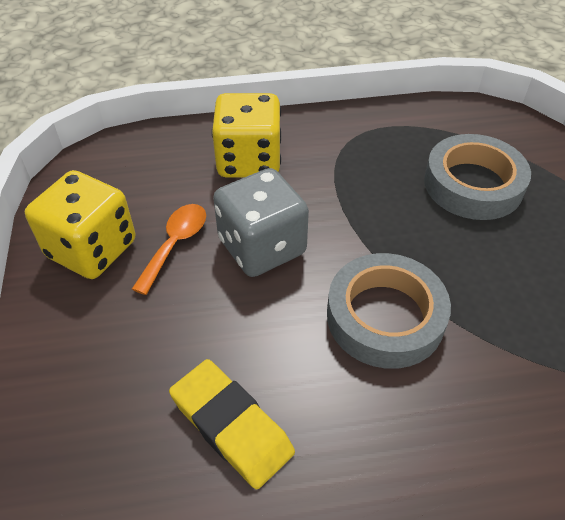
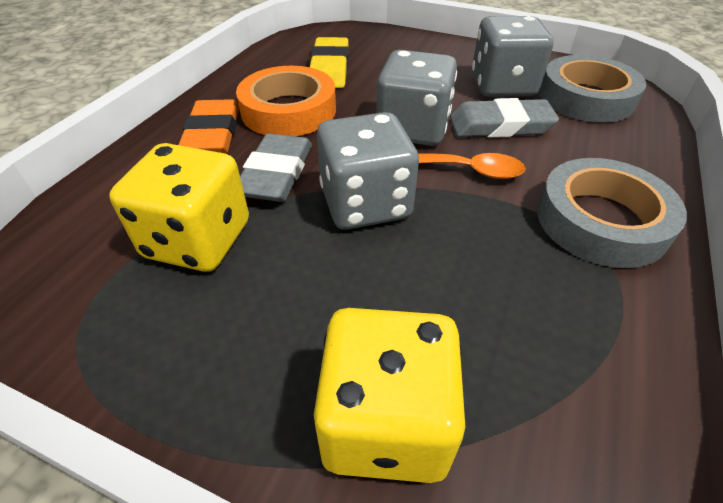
grey dice: [213,168,309,277] = 1 -> [317,112,419,230] [376,50,457,146] [472,16,553,97] = 3
grey eraser: none = 0 -> [240,133,312,202] [450,98,559,137] = 2
orange eraser: none = 0 -> [178,99,239,154] = 1
orange tape: none = 0 -> [236,66,336,136] = 1

